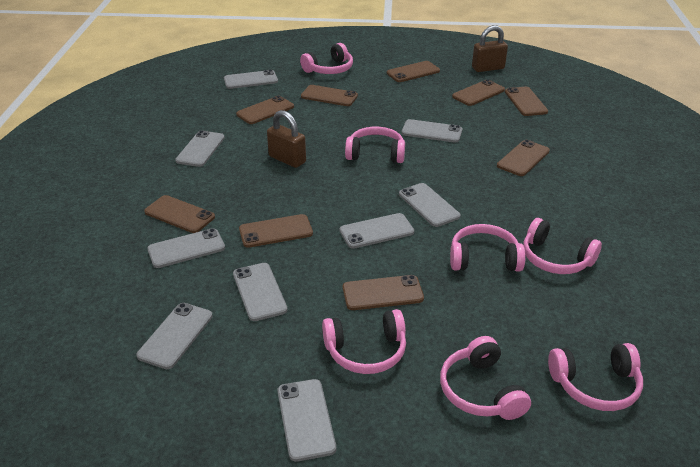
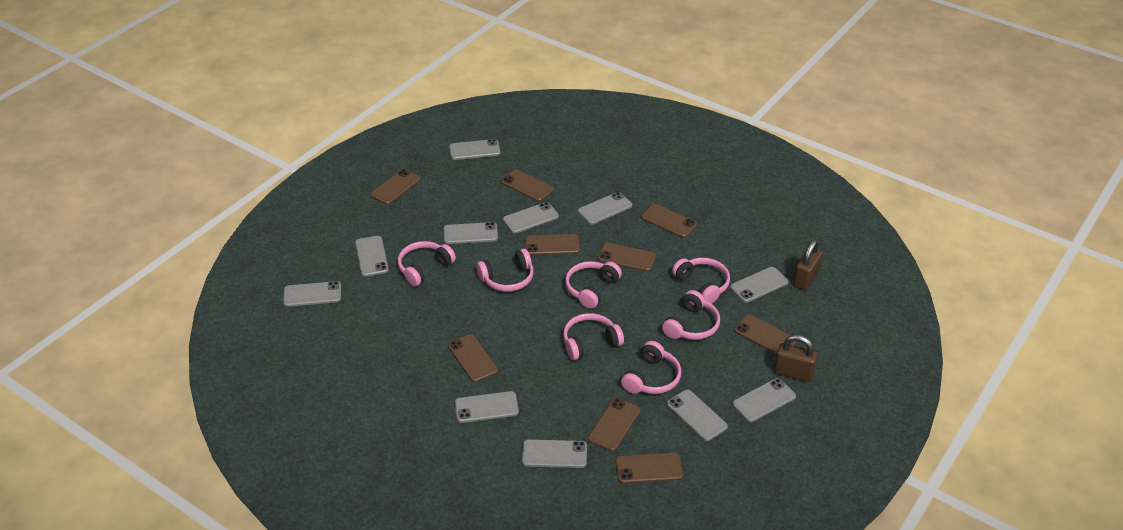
grey phone: [136,303,213,369] [147,228,225,268] [175,130,225,167] [224,70,278,89] [233,263,288,321] [277,379,336,462] [340,213,414,249] [399,183,461,227] [402,119,462,143] = 9 -> [283,281,341,307] [355,236,389,277] [444,222,498,244] [449,139,500,160] [455,391,519,423] [503,202,559,233] [522,439,587,468] [578,192,632,224] [667,390,728,441] [730,267,789,303] [732,378,796,422] = 11

